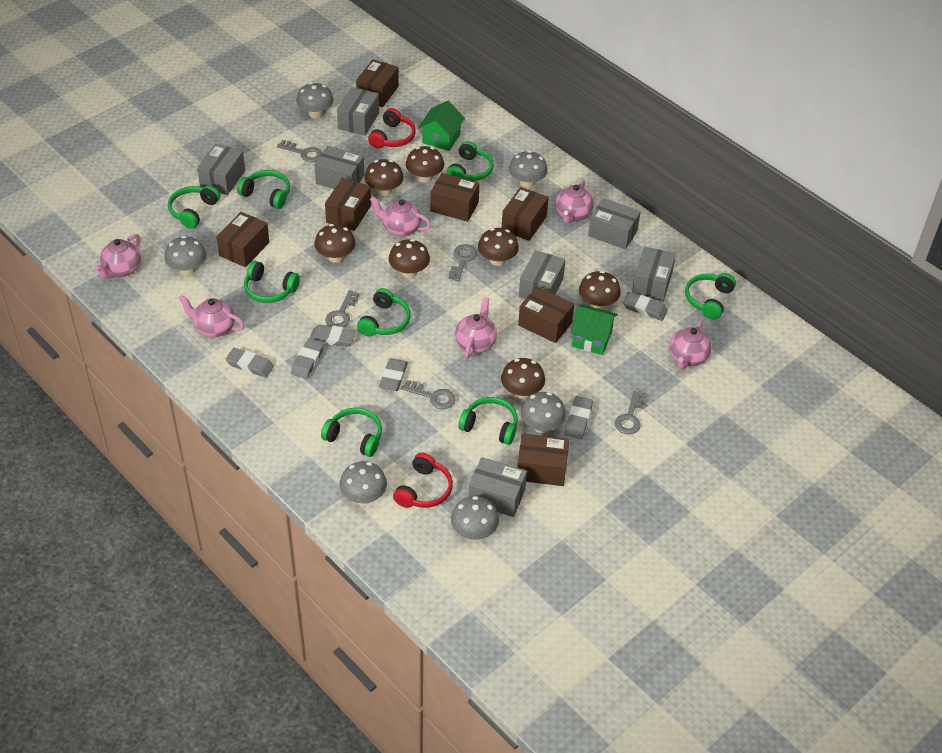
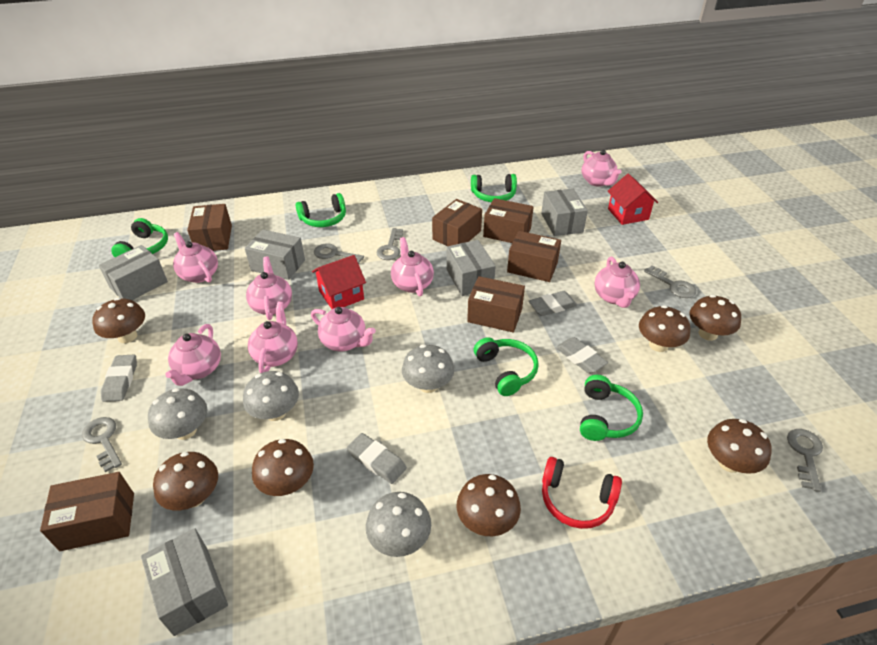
brown box: [216,212,269,267] [325,178,371,231] [356,59,399,107] [430,173,480,222] [502,187,548,241] [517,433,569,486] [518,286,574,343] = 7 -> [40,472,134,551] [187,204,232,251] [432,199,482,246] [467,276,525,333] [483,198,534,243] [507,231,561,282] = 6
green headphones: [168,185,220,229] [237,170,290,209] [244,261,300,303] [321,408,382,457] [357,288,411,336] [446,141,494,181] [458,397,518,445] [685,273,736,319] = 8 -> [111,218,168,257] [296,193,346,227] [471,174,517,202] [474,337,539,396] [580,375,643,441] = 5
green house: [418,101,465,151] [570,305,618,355] = 2 -> none = 0
grey box: [197,144,245,195] [315,146,364,189] [337,87,379,136] [469,457,527,517] [519,250,566,299] [588,198,641,250] [632,246,676,301] = 7 -> [99,245,168,300] [141,528,228,636] [245,229,305,280] [446,240,496,296] [541,188,588,236] = 5
grey eraser: [226,348,274,378] [291,338,324,379] [310,325,356,347] [379,358,408,391] [565,396,593,439] [623,292,668,321] = 6 -> [101,355,137,402] [347,433,407,484] [529,291,577,316] [556,337,608,373] = 4
grey mushroom: [164,236,206,275] [296,82,334,118] [339,461,387,504] [451,496,499,540] [509,151,548,188] [521,392,566,433] = 6 -> [148,388,207,440] [243,371,299,421] [366,492,431,557] [402,344,454,393] = 4
pink teapot: [95,234,141,279] [178,295,245,337] [370,196,431,236] [455,297,497,359] [555,180,594,224] [669,321,712,370] = 6 -> [165,324,221,386] [173,232,218,283] [246,257,292,320] [248,302,298,373] [311,307,376,352] [391,237,434,297] [582,150,621,187] [594,257,640,308] = 8
red headphones: [368,108,416,149] [393,452,453,508] = 2 -> [542,457,622,529] = 1
red house: none = 0 -> [312,255,366,309] [608,174,658,225] = 2

